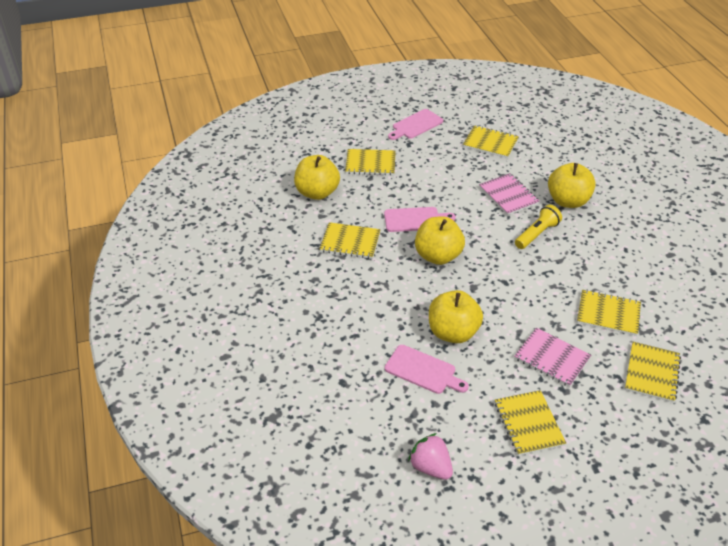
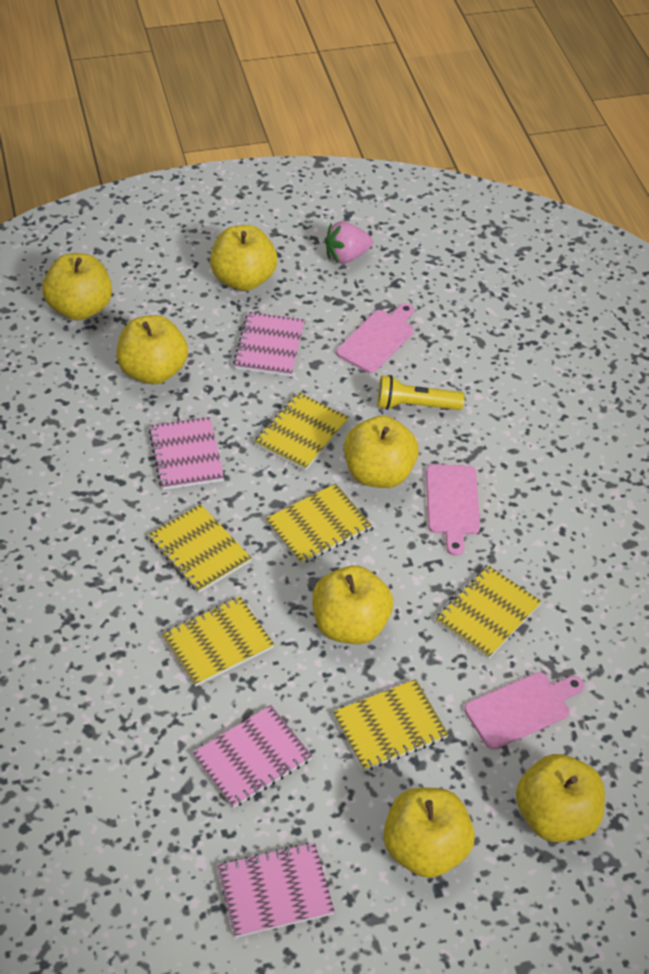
pink notebook: [479,173,540,215] [514,328,591,387] = 2 -> [148,417,224,490] [192,705,312,808] [217,842,335,938] [233,312,305,377] = 4
yellow apple: [294,155,340,200] [415,216,465,265] [429,290,483,343] [548,163,596,208] = 4 -> [42,253,112,320] [117,315,188,384] [210,225,277,291] [312,565,393,644] [344,416,419,488] [383,788,475,878] [516,754,605,842] = 7

